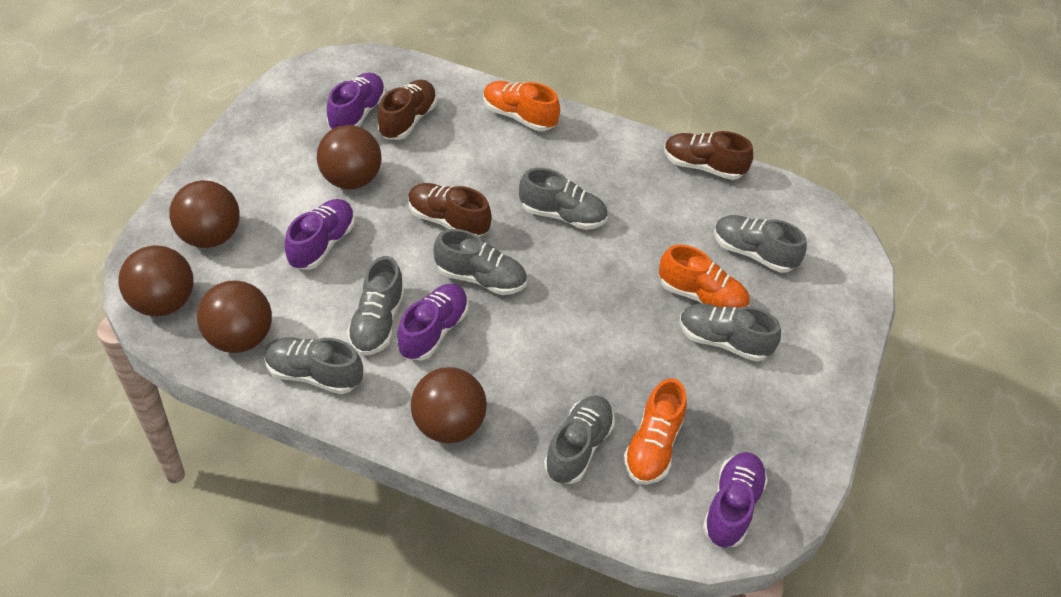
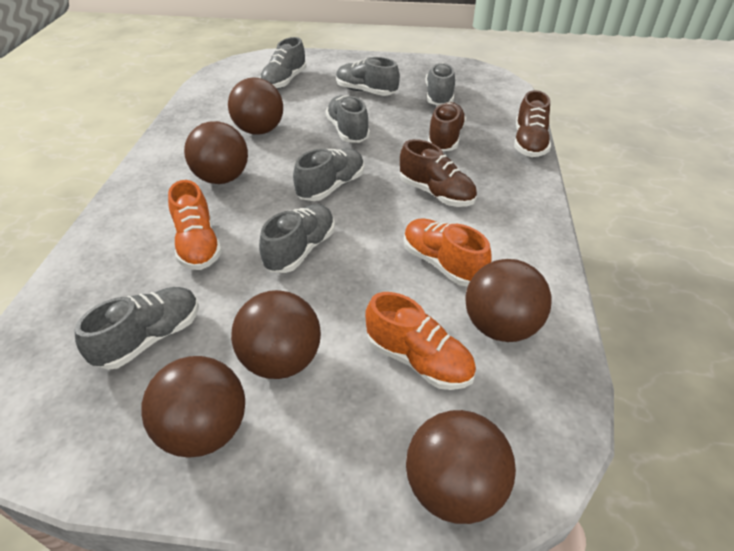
brown ball: [118,245,193,316] [169,180,240,248] [197,280,272,353] [317,125,382,189] [411,367,487,443] = 5 -> [141,356,245,458] [184,121,248,184] [228,78,283,135] [231,290,321,379] [406,410,516,524] [465,259,552,342] = 6
purple shoe: [285,199,355,270] [327,72,386,129] [397,284,469,360] [702,452,768,548] = 4 -> none = 0

